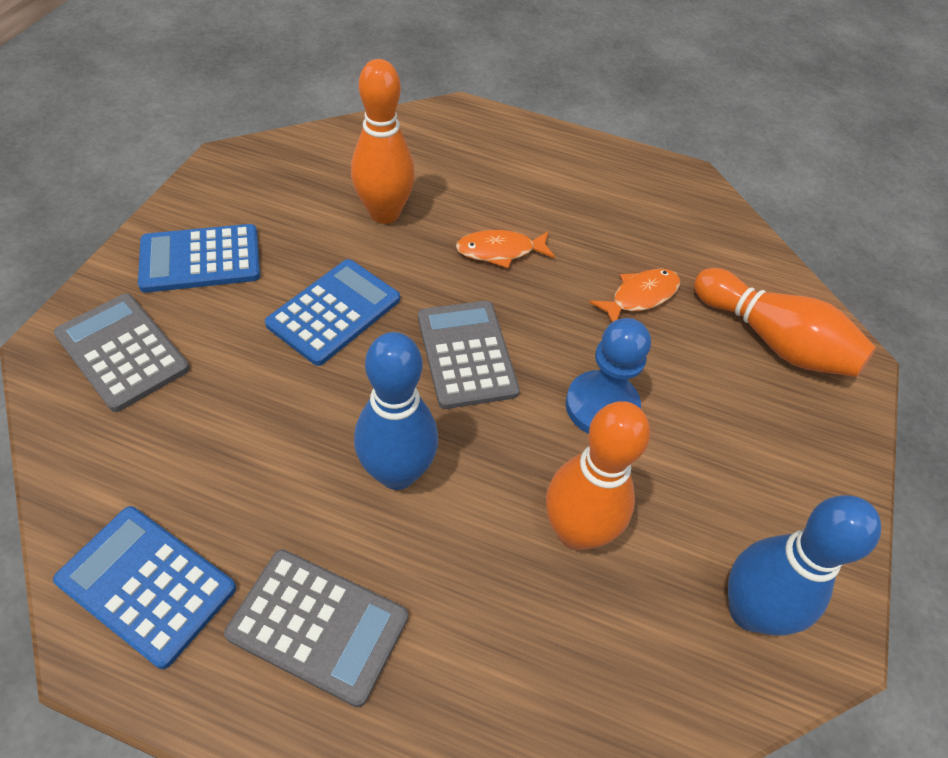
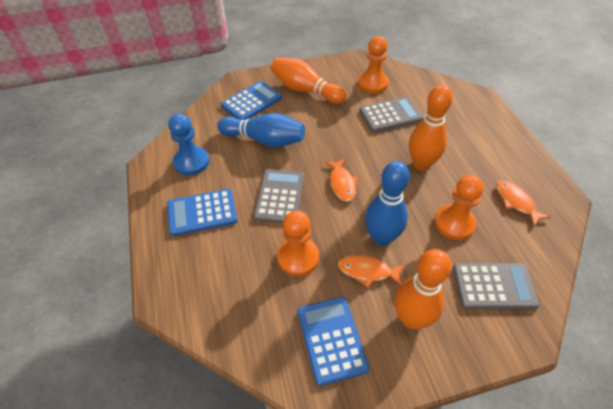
orange fish: [456,230,555,268] [589,269,680,322] = 2 -> [325,159,358,202] [338,255,404,287] [496,180,550,227] = 3
orange pawn: none = 0 -> [277,211,319,276] [358,36,389,94] [434,175,484,240] = 3

